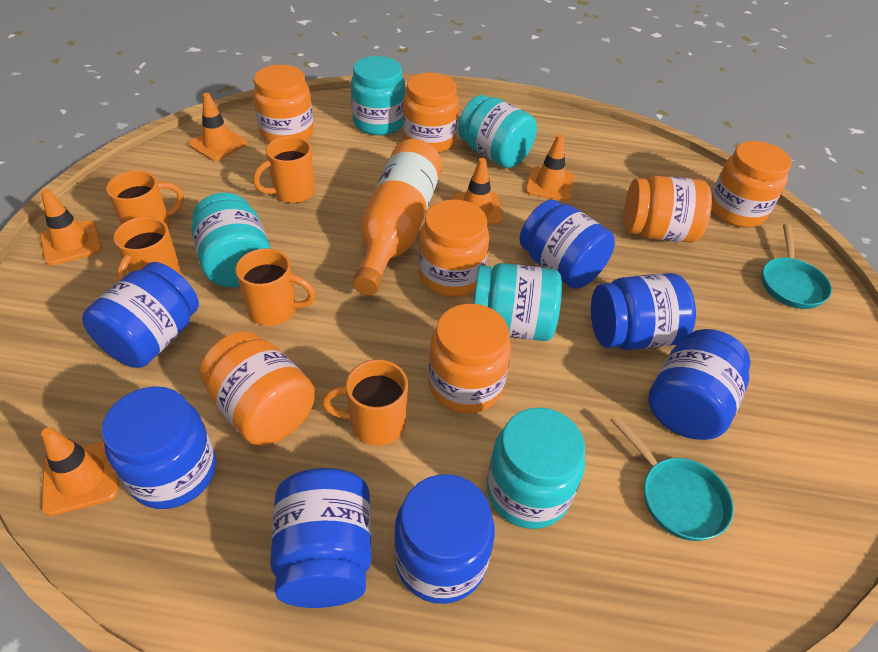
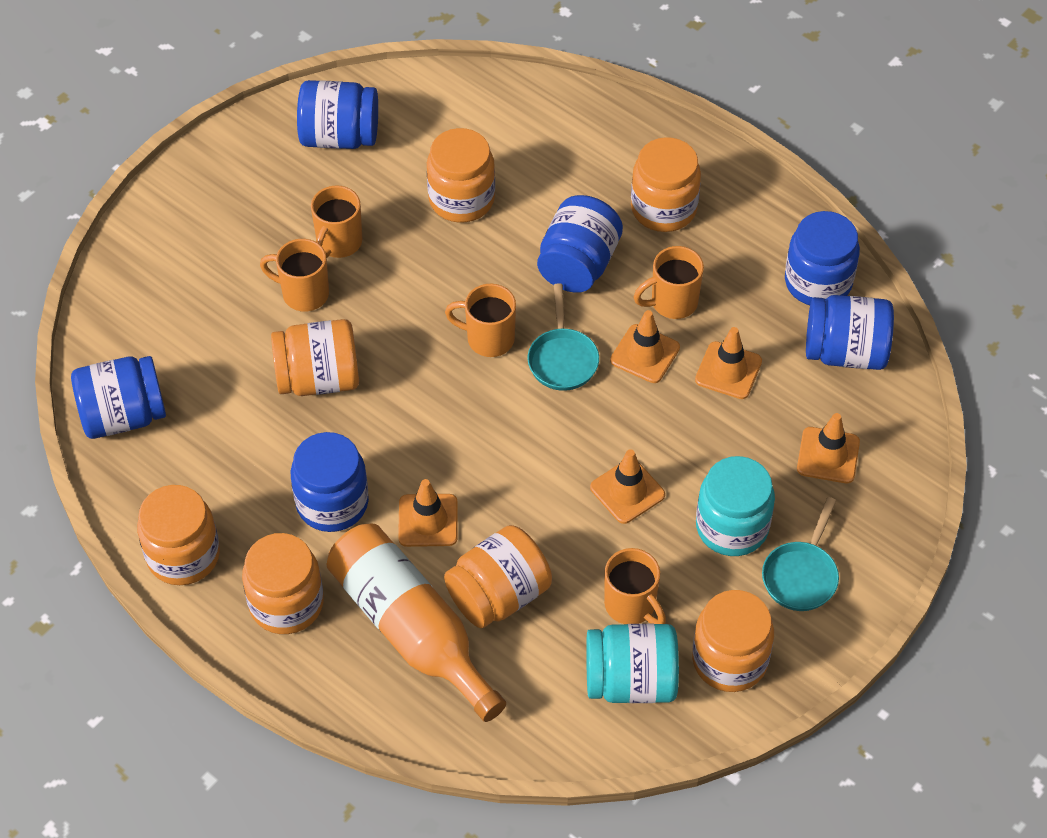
blue jar: [82,262,199,368] [102,386,216,509] [270,468,372,608] [394,474,495,604] [520,200,615,289] [591,273,696,350] [648,329,751,440] = 7 -> [71,356,166,439] [291,432,369,532] [297,80,378,149] [537,195,623,293] [785,211,860,305] [806,295,894,370] = 6
turquoise jar: [191,193,271,287] [351,56,405,135] [458,95,537,168] [474,263,562,341] [487,407,585,529] = 5 -> [586,624,679,703] [696,456,775,556] = 2

